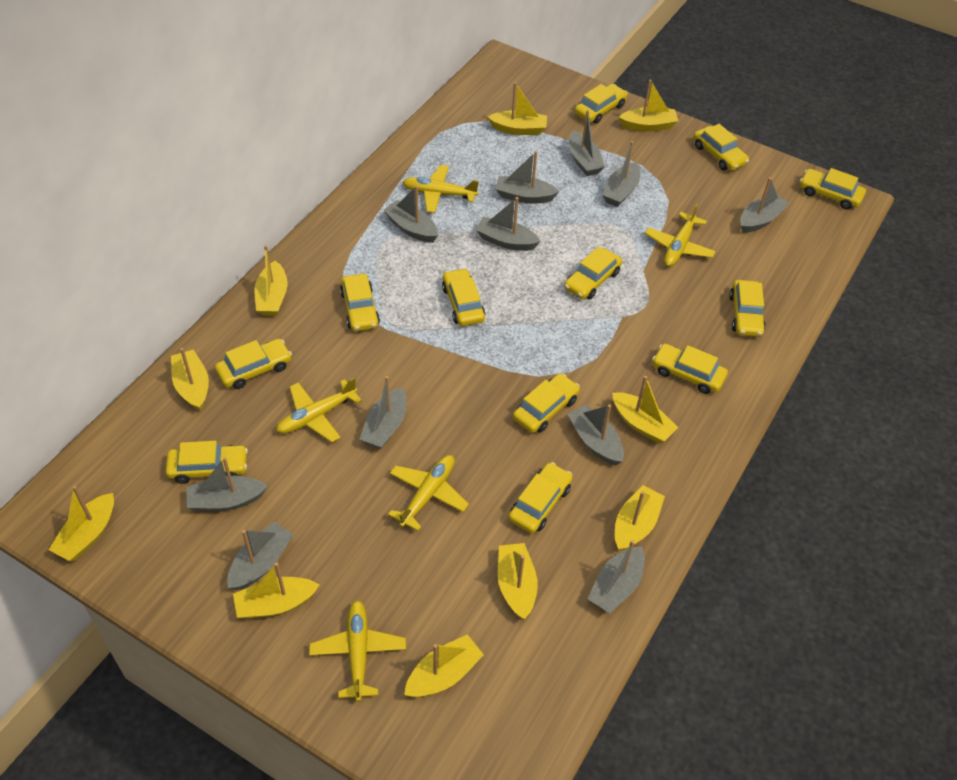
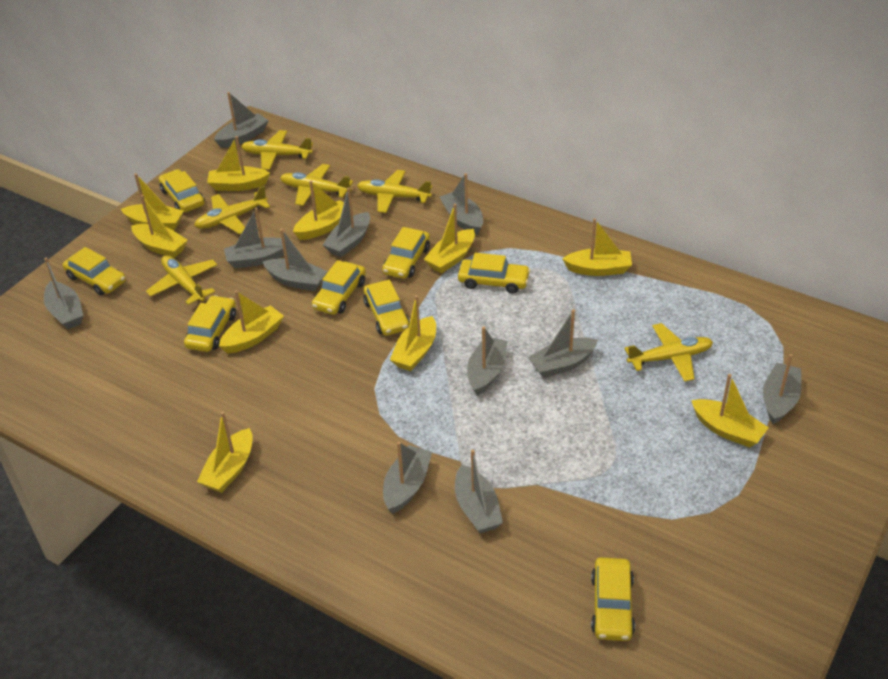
yellow car: [166,441,248,484] [215,339,292,389] [340,274,380,331] [442,268,485,326] [508,462,573,534] [513,373,580,433] [564,247,622,299] [574,84,628,124] [652,344,728,394] [694,124,749,171] [729,280,766,337] [800,168,866,209] = 12 -> [63,247,126,296] [159,169,205,212] [184,295,236,352] [312,260,366,315] [363,280,410,336] [382,227,430,279] [458,253,530,294] [591,557,635,641] = 8
yellow plane: [276,377,362,443] [309,600,406,702] [388,455,469,531] [402,165,479,213] [645,204,716,267] = 5 -> [146,255,217,305] [194,186,270,234] [241,130,313,170] [280,164,353,206] [357,170,432,213] [624,323,713,382] = 6

